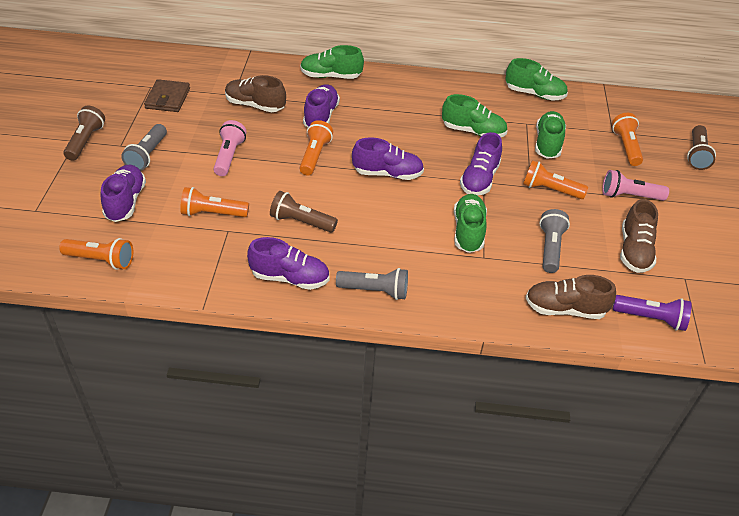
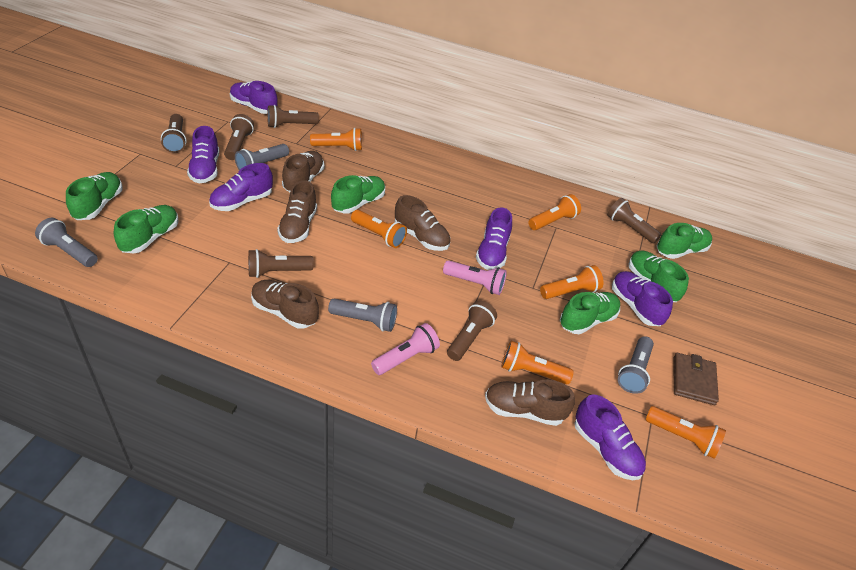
brown flashlight: [63,106,105,161] [270,191,338,233] [687,125,716,170] = 3 -> [161,114,187,153] [224,114,254,160] [248,249,314,278] [267,105,319,128] [447,301,497,361] [607,198,661,243] = 6
brown shoe: [225,75,286,112] [526,275,616,319] [620,199,658,273] = 3 -> [251,280,319,329] [277,180,317,243] [282,151,324,192] [395,195,450,251] [485,380,575,426] = 5
green shoe: [300,45,364,79] [442,94,508,137] [454,194,487,253] [505,58,568,101] [535,111,566,159] = 5 -> [66,172,123,220] [114,205,179,253] [331,175,385,214] [560,292,620,334] [629,250,689,302] [657,223,712,259] = 6
grey flashlight: [121,124,167,171] [336,268,408,300] [539,209,570,273] = 3 -> [35,218,98,267] [235,144,289,170] [328,299,397,332] [618,336,654,394] = 4
orange flashlight: [59,238,133,270] [180,187,249,217] [299,120,333,175] [523,160,588,199] [612,113,643,166] = 5 -> [310,128,362,151] [351,210,407,248] [502,341,574,384] [528,194,581,230] [540,265,604,299] [646,406,726,458] = 6
purple flashlight: [613,295,691,331] = 1 -> none = 0
purple shoe: [101,165,146,222] [247,237,330,290] [303,84,340,127] [352,138,424,180] [460,132,502,196] = 5 -> [187,126,219,183] [209,163,273,211] [230,81,277,114] [476,207,512,270] [574,394,646,480] [612,271,673,326] = 6

